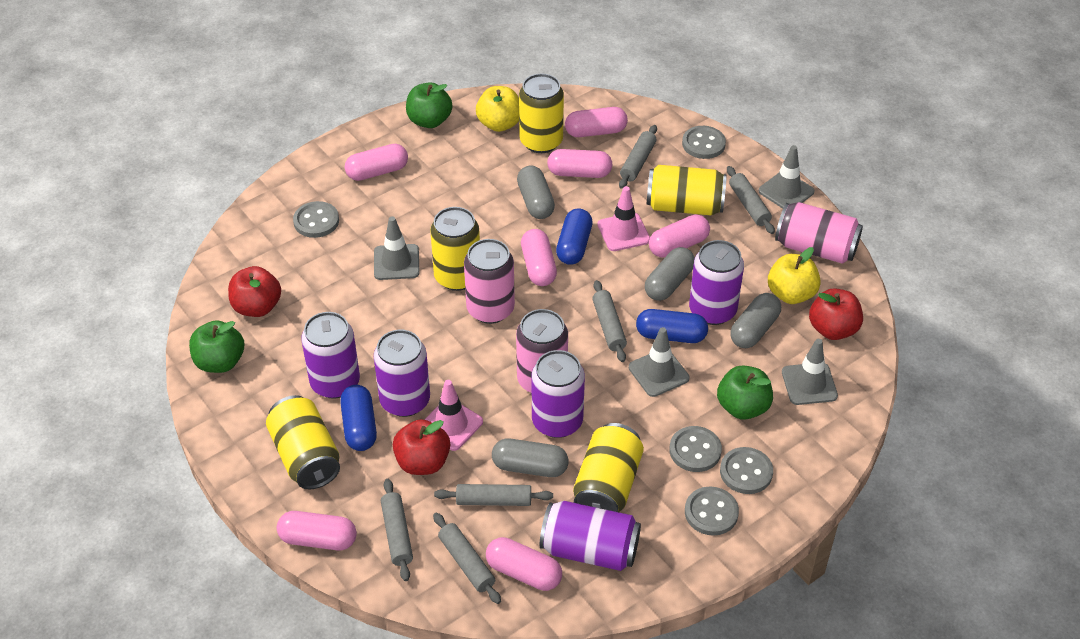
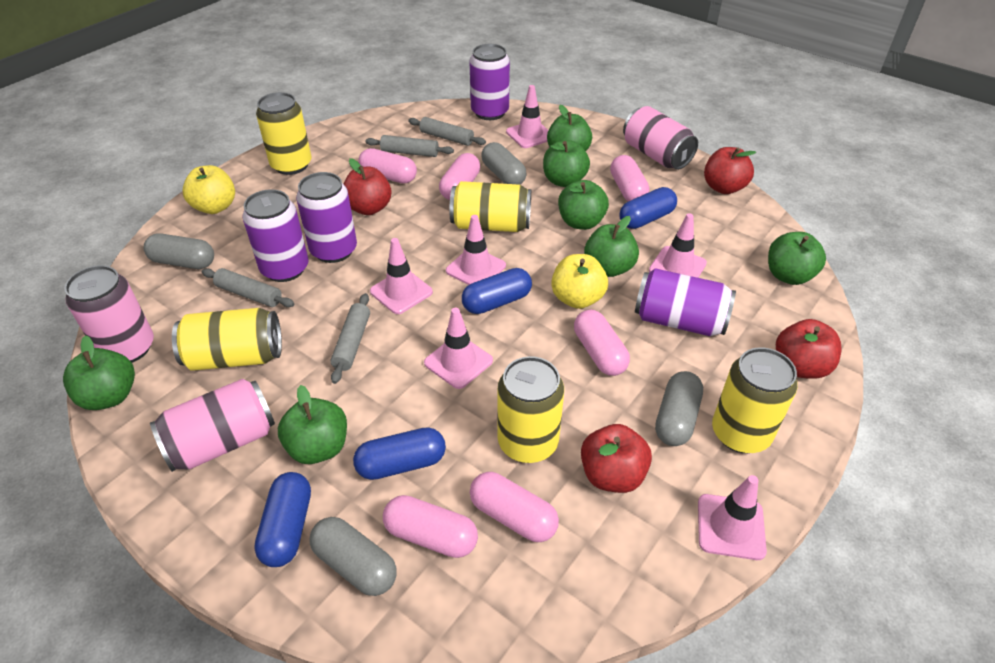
blue capsule: [340,385,377,451] [556,208,593,265] [636,309,708,343] = 3 -> [254,472,311,567] [353,427,446,480] [462,268,532,314] [619,187,677,229] = 4
green apple: [189,320,244,373] [406,82,452,128] [717,366,773,420] = 3 -> [63,335,135,410] [278,385,347,464] [543,140,590,187] [547,105,592,151] [558,180,609,230] [584,216,639,277] [768,232,826,285] = 7
grey button: [293,201,339,238] [669,426,722,472] [682,126,726,159] [685,486,739,536] [720,447,773,494] = 5 -> none = 0
grey rolling pin: [381,479,413,581] [433,513,501,604] [434,484,553,506] [592,280,627,362] [619,125,657,189] [727,166,775,234] = 6 -> [202,268,294,307] [330,293,370,384] [365,135,454,157] [408,117,486,146] = 4
grey traffic cone: [374,216,419,280] [629,327,690,397] [759,145,815,209] [782,339,838,405] = 4 -> none = 0
pink capsule: [277,511,357,551] [345,144,408,181] [486,537,562,591] [521,229,557,286] [547,149,612,178] [565,107,628,137] [649,215,710,257] = 7 -> [358,148,417,184] [383,495,478,558] [439,153,480,200] [470,472,559,542] [574,310,630,376] [610,155,649,201] = 6
pink traffic cone: [424,380,483,451] [598,186,650,251] = 2 -> [370,238,433,314] [424,308,493,389] [446,215,506,285] [506,85,548,148] [649,213,707,278] [698,475,767,560] = 6
purple can: [301,312,360,399] [374,330,430,417] [532,350,585,438] [540,501,641,571] [689,240,744,325] = 5 -> [242,189,309,282] [296,172,357,263] [469,44,510,120] [635,268,736,336] = 4
red apple: [228,266,281,317] [393,419,450,475] [809,288,863,340] = 3 -> [343,158,392,215] [581,424,652,493] [704,147,756,194] [776,319,842,379] = 4

